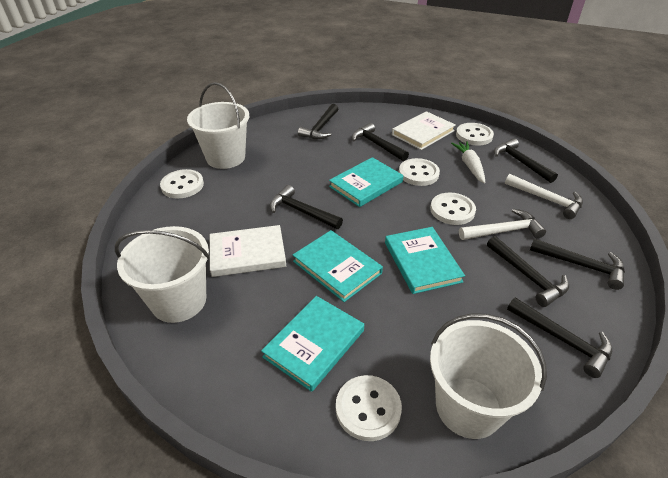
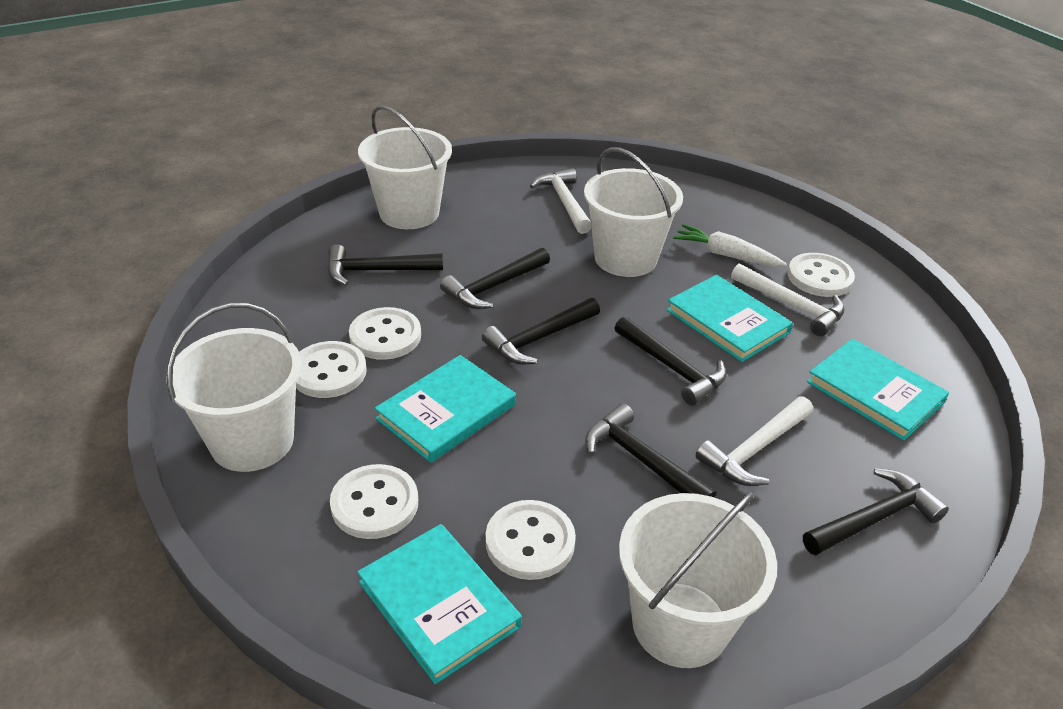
black hammer: [270,185,343,229] [298,104,338,139] [352,123,409,161] [487,236,569,307] [494,138,558,183] [507,297,612,378] [530,238,625,290] = 7 -> [327,244,443,286] [440,248,550,309] [481,298,600,365] [585,403,716,498] [615,316,727,406] [803,468,949,555] = 6
white book: [210,225,286,277] [392,111,456,150] = 2 -> none = 0
white bucket: [115,226,210,323] [187,82,249,169] [430,313,547,439] = 3 -> [166,303,302,472] [358,105,452,229] [584,147,683,277] [619,492,777,668] = 4
white hammer: [459,209,546,240] [505,174,583,219] = 2 -> [530,168,591,234] [695,397,813,486] [731,264,845,336] = 3

